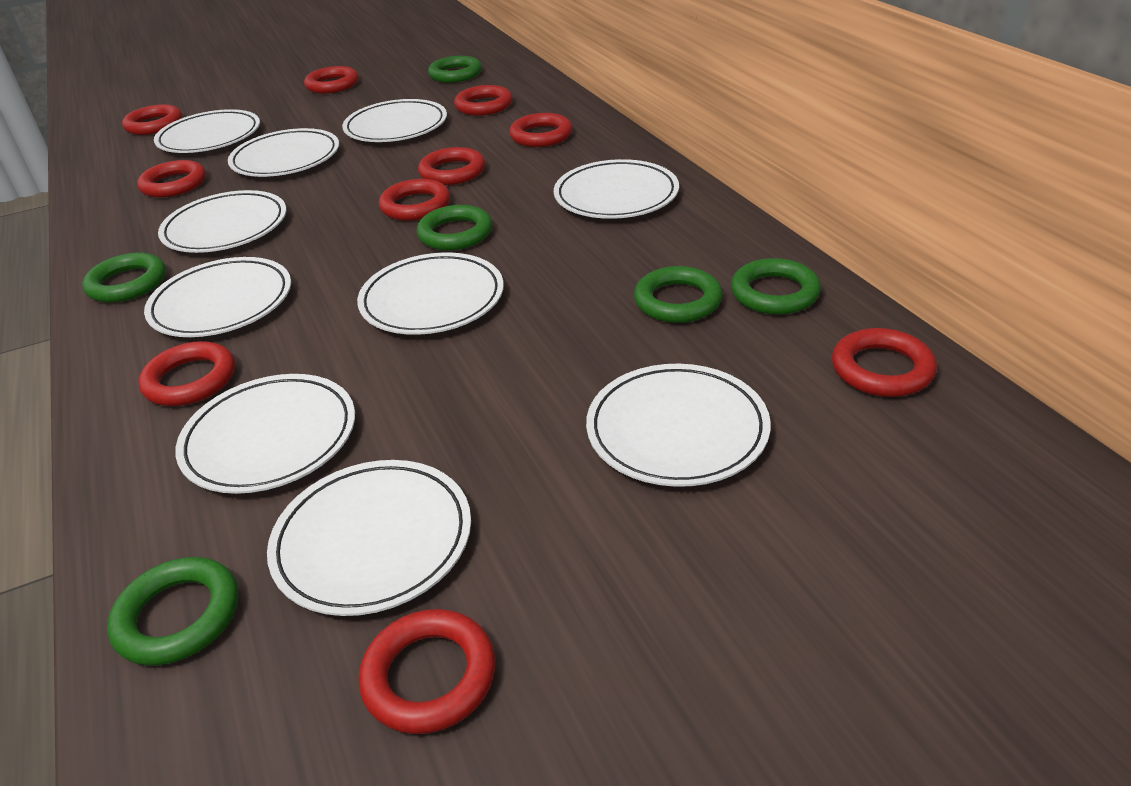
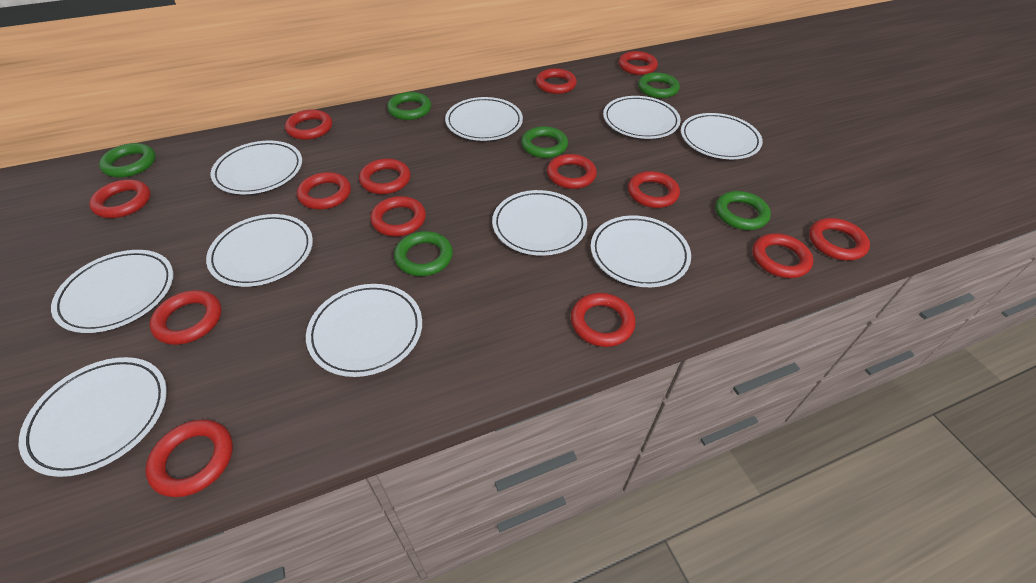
red ring: [122,104,182,135] [137,160,206,198] [138,341,235,406] [304,66,359,94] [358,609,495,734] [379,179,450,221] [418,147,485,185] [454,85,513,116] [509,113,573,147] [832,328,937,397] = 10 -> [89,179,151,218] [145,419,233,497] [149,290,222,345] [285,109,332,140] [297,172,351,210] [359,158,411,194] [370,196,426,236] [536,68,577,94] [547,154,597,189] [571,293,635,347] [618,51,658,75] [628,171,680,208] [752,233,813,278] [809,218,870,261] = 14

